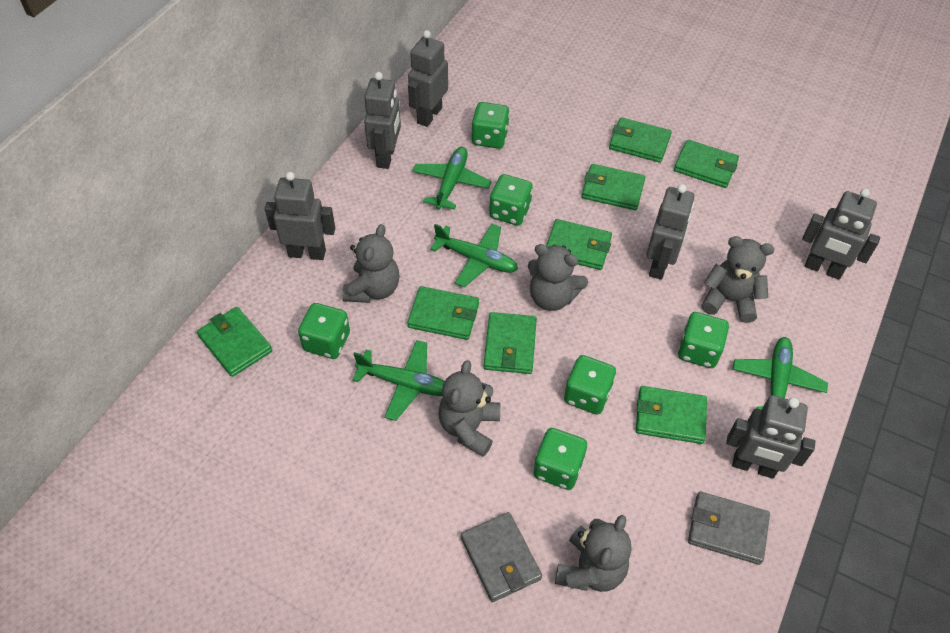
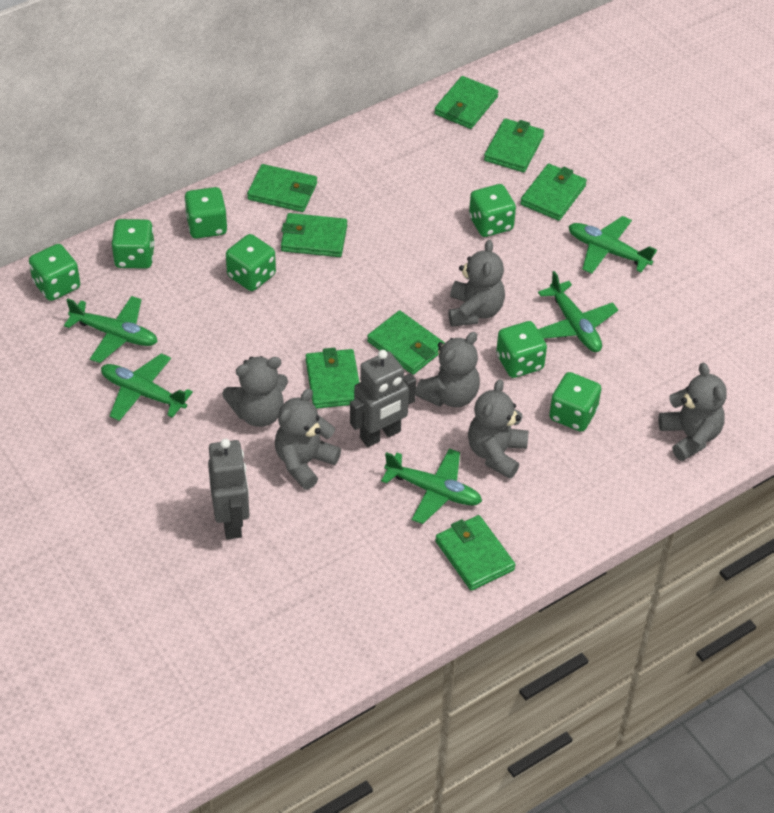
green dice: [298,303,350,359] [471,102,510,149] [489,174,533,226] [534,428,587,490] [564,355,616,415] [678,312,729,368] = 6 -> [29,244,80,301] [112,219,155,269] [184,187,227,239] [226,234,276,291] [469,184,516,237] [496,321,547,378] [549,372,601,432] = 7
green plane: [352,340,445,421] [413,147,492,210] [430,224,518,287] [733,337,828,410] = 4 -> [64,296,158,363] [101,353,193,421] [381,448,482,524] [538,271,618,352] [568,216,657,274] = 5
grey robot: [265,172,335,260] [364,72,401,169] [408,30,448,127] [646,184,695,280] [726,395,816,478] [802,188,880,280] = 6 -> [208,438,250,539] [350,350,416,447] = 2
grey teddy bear: [342,224,399,303] [438,360,500,457] [528,244,588,311] [555,515,631,592] [702,236,774,323] = 5 -> [222,356,288,427] [275,389,341,490] [416,332,480,407] [449,240,505,327] [468,379,528,479] [658,363,727,461] = 6
grey wallet: [461,512,542,602] [688,492,770,565] = 2 -> none = 0

